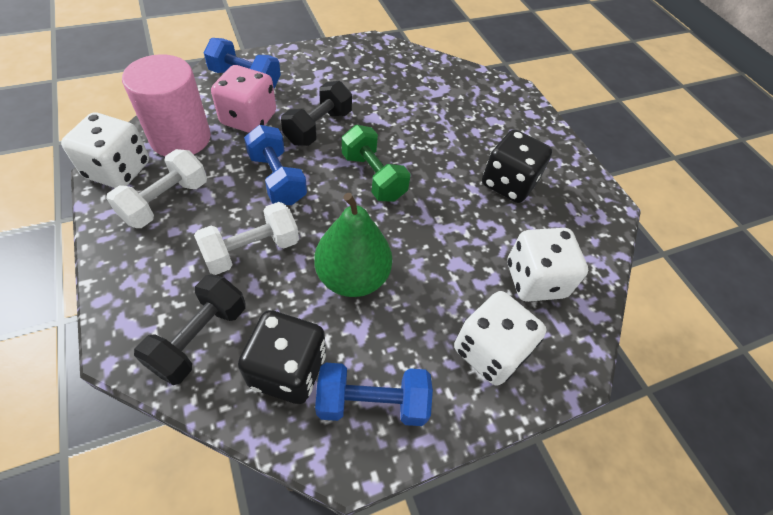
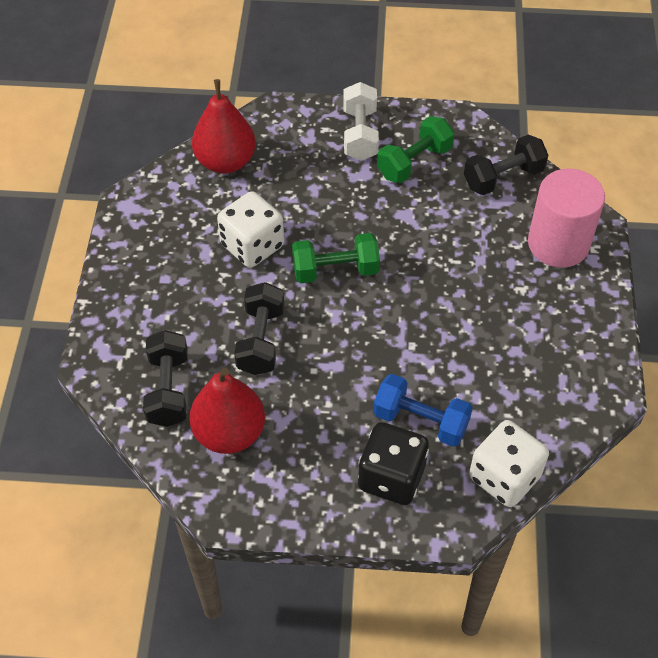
black dice: [238,310,326,404] [482,129,552,203] = 2 -> [358,422,429,505] = 1
black dumbbell: [134,275,245,385] [281,81,352,146] = 2 -> [143,330,188,427] [234,282,284,375] [464,134,548,195] = 3
blue dumbbell: [204,38,281,88] [244,125,307,205] [315,363,433,426] = 3 -> [373,374,473,447] = 1
green dumbbell: [342,125,411,202] = 1 -> [292,233,380,283] [377,116,454,183] = 2
green pear: [314,193,392,297] = 1 -> none = 0
pink dice: [211,65,276,133] = 1 -> none = 0
red pear: none = 0 -> [189,368,265,454] [192,79,256,174] = 2
white dice: [61,112,149,188] [454,291,546,386] [507,228,588,302] = 3 -> [217,191,284,268] [469,420,549,507] = 2
white dumbbell: [106,149,207,228] [194,202,299,275] = 2 -> [343,82,379,161] = 1

